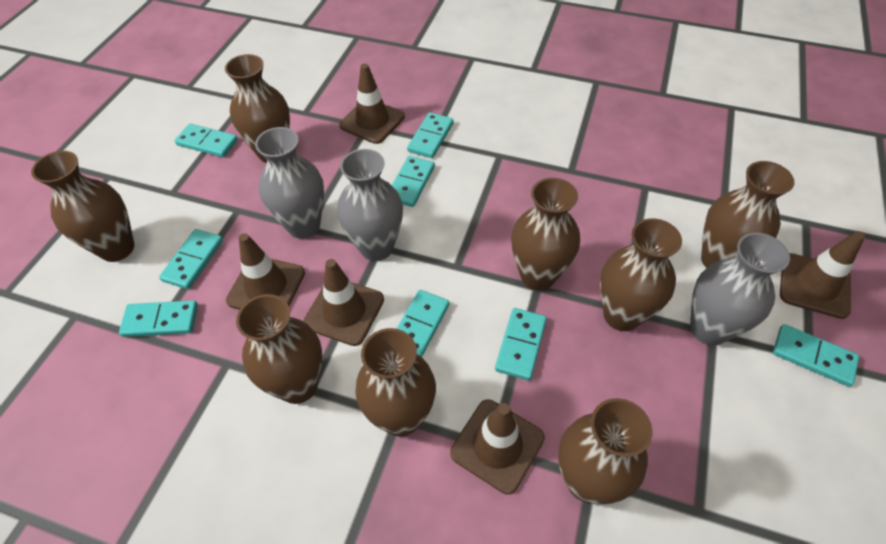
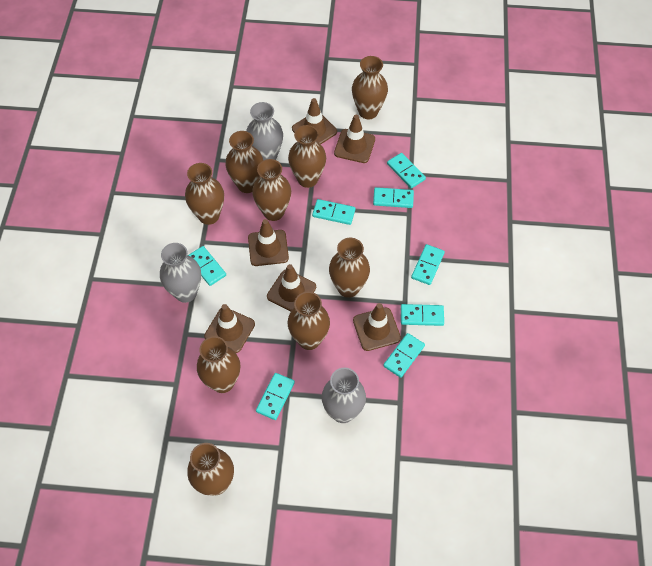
brown traffic cone: [226,233,305,310] [303,259,384,346] [339,64,405,144] [450,399,545,494] [780,231,865,319] = 5 -> [204,304,255,353] [248,219,289,266] [267,264,316,312] [292,98,337,144] [334,115,375,163] [353,303,401,351] = 6
brown vase: [31,151,134,262] [225,54,290,163] [236,294,322,404] [355,328,436,437] [511,178,580,291] [558,398,652,504] [600,218,682,331] [701,161,795,268] = 8 -> [185,163,224,225] [187,443,234,496] [197,336,240,393] [225,131,263,193] [252,159,291,221] [287,292,330,350] [288,125,326,188] [329,238,370,298] [352,56,388,119] = 9

